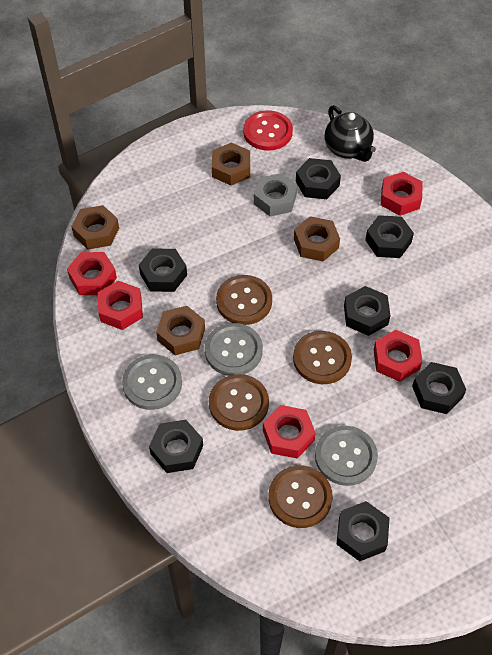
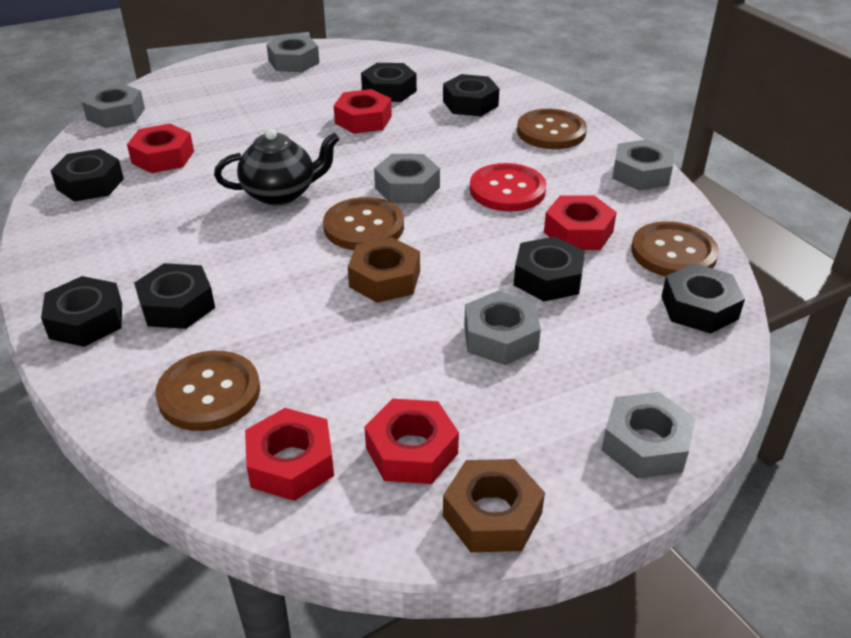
brown nut: [71,205,119,250] [156,306,205,355] [212,142,250,185] [294,216,340,262] = 4 -> [348,237,420,303] [443,459,545,552] = 2
grey button: [122,355,182,410] [205,323,263,376] [315,426,378,486] = 3 -> none = 0
grey nut: [254,173,297,216] = 1 -> [82,83,145,128] [267,35,319,72] [374,154,440,203] [464,291,541,365] [602,392,696,479] [612,139,674,191] = 6

